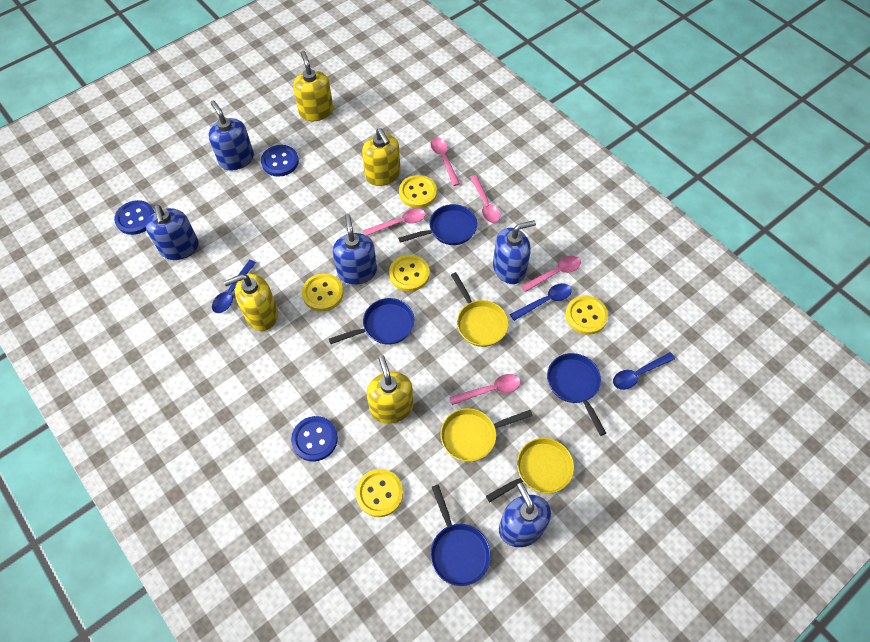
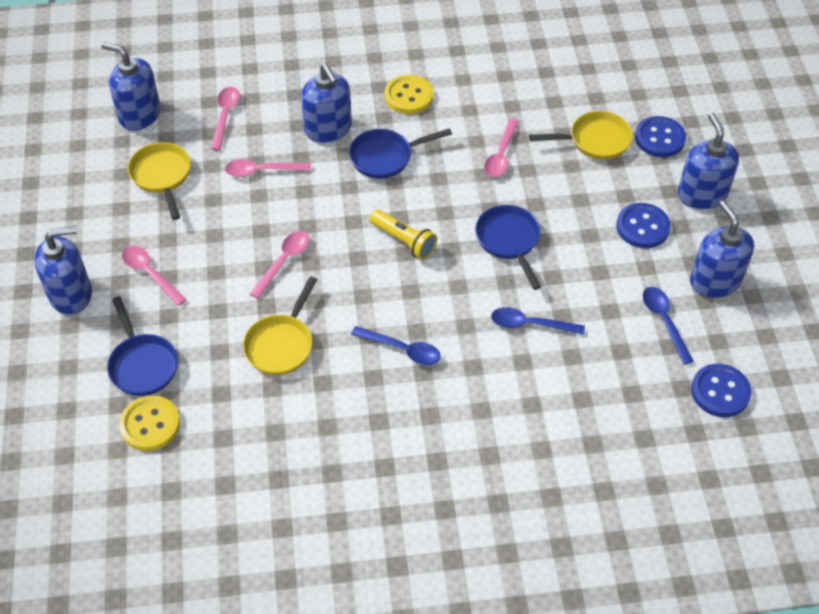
blue pan: [329,298,414,345] [398,204,477,245] [430,485,491,586] [547,353,606,436] = 4 -> [107,296,178,396] [349,128,452,179] [475,205,541,290] = 3
yellow button: [302,273,343,311] [356,469,403,517] [389,255,430,292] [399,175,437,208] [565,296,608,335] = 5 -> [119,395,180,451] [384,75,433,114] = 2
yellow flashlight: none = 0 -> [370,209,437,260] = 1
yellow soap dispenser: [224,274,278,331] [293,51,334,121] [362,128,401,186] [366,355,414,424] = 4 -> none = 0

